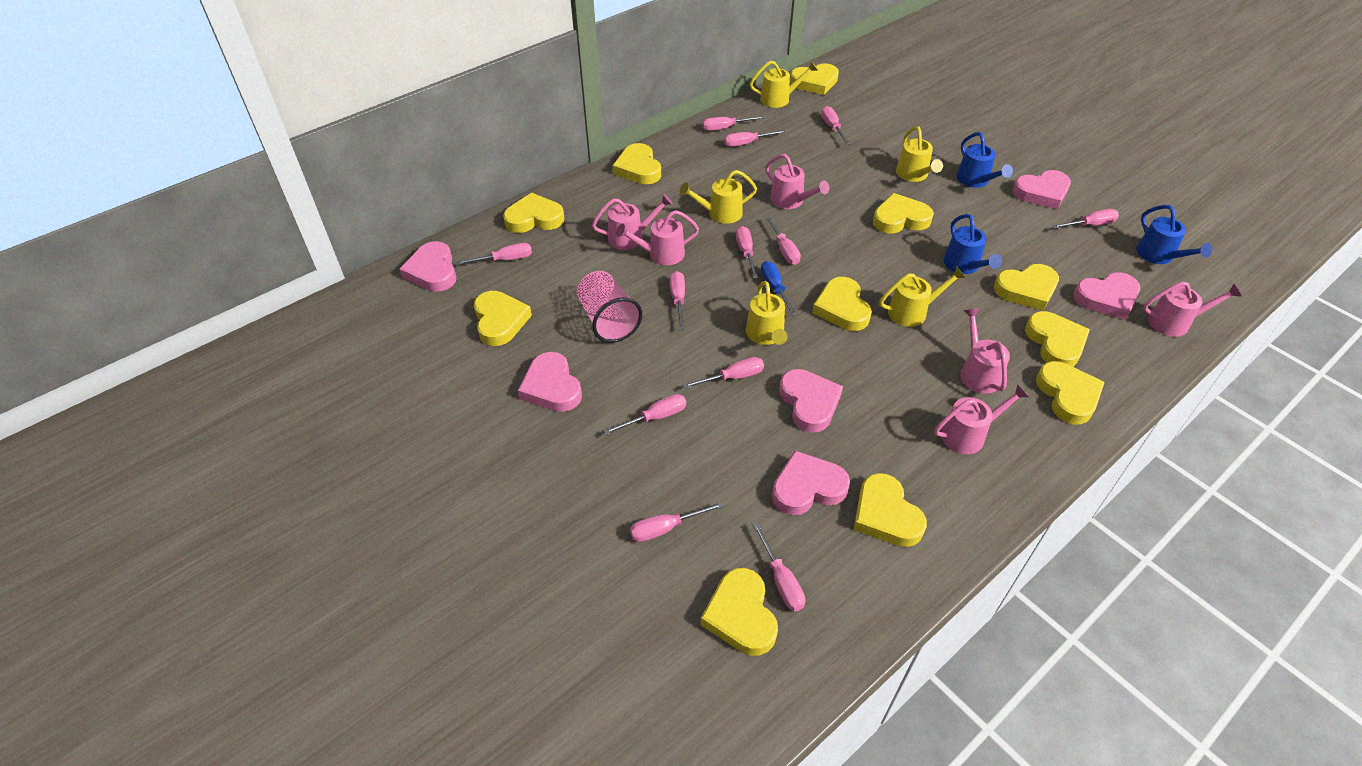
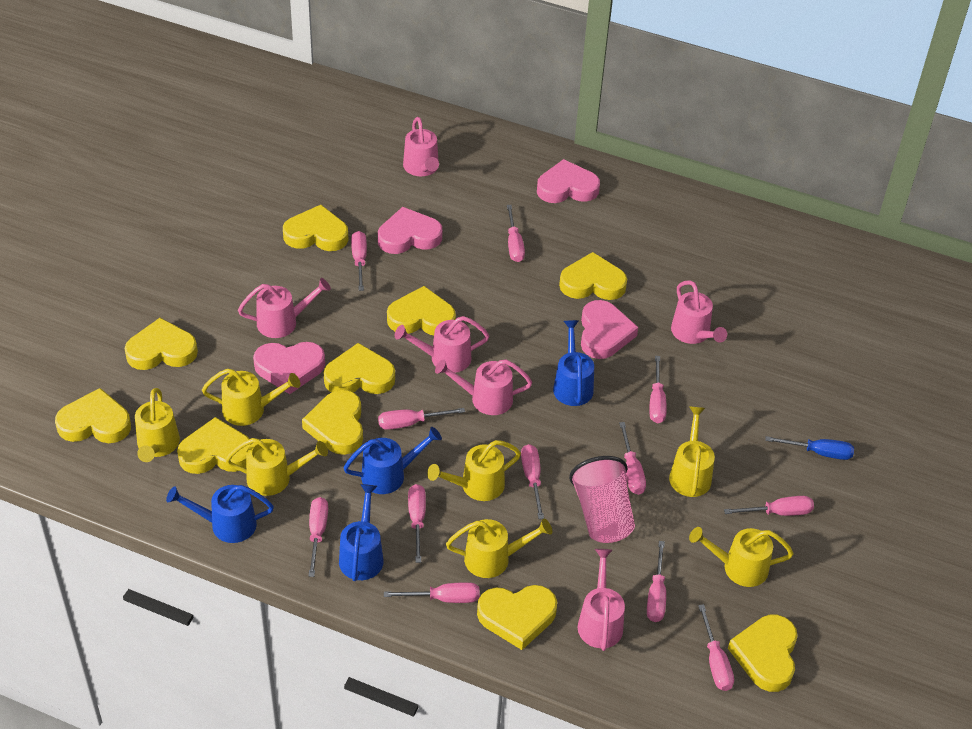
blue watering can: [943,214,1002,274] [956,132,1013,188] [1136,205,1212,264] = 3 -> [166,485,274,543] [339,484,384,581] [343,427,442,494] [553,320,594,406] = 4
pink heart: [400,241,456,292] [518,352,582,412] [772,451,850,515] [779,369,843,433] [1013,170,1071,210] [1073,272,1140,320] = 6 -> [253,342,325,394] [378,207,442,254] [537,159,600,203] [581,300,638,359] = 4
yellow heart: [474,291,532,346] [503,192,564,233] [613,143,661,184] [701,568,778,656] [790,63,839,95] [812,277,872,331] [853,473,927,547] [873,193,934,234] [994,264,1059,311] [1025,311,1090,367] [1036,361,1105,424] = 11 -> [55,388,131,443] [125,318,198,370] [177,417,252,474] [283,205,349,251] [302,390,363,455] [324,343,395,394] [387,286,456,335] [477,585,557,650] [559,252,627,300] [728,615,798,692] = 10
yellow watering can: [679,170,757,224] [746,281,787,345] [750,61,818,108] [880,267,966,327] [896,126,943,182] = 5 -> [135,388,180,462] [202,369,300,426] [225,438,328,496] [427,440,521,501] [446,518,552,578] [669,406,715,497] [689,527,794,587] = 7

